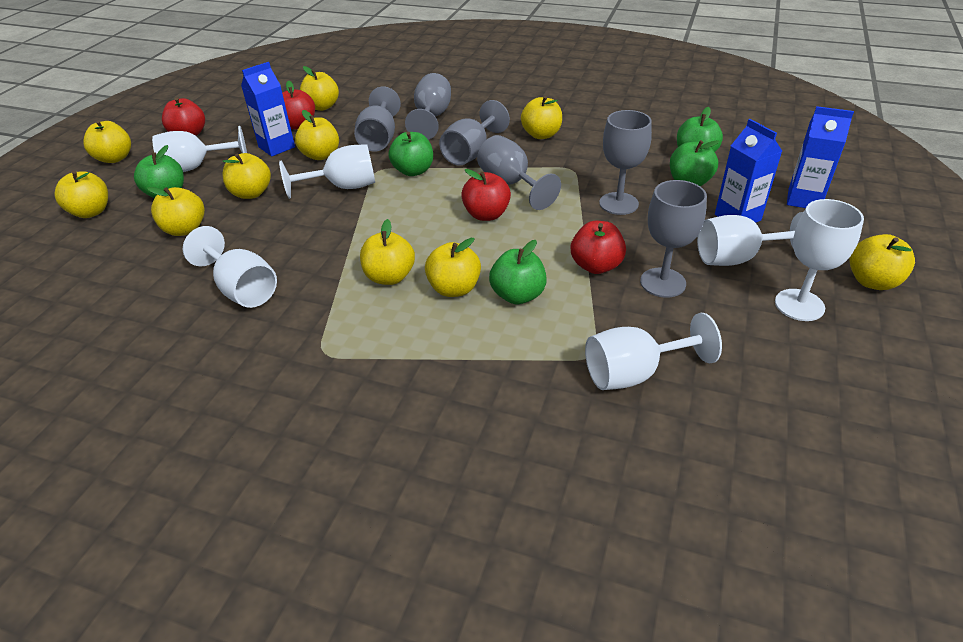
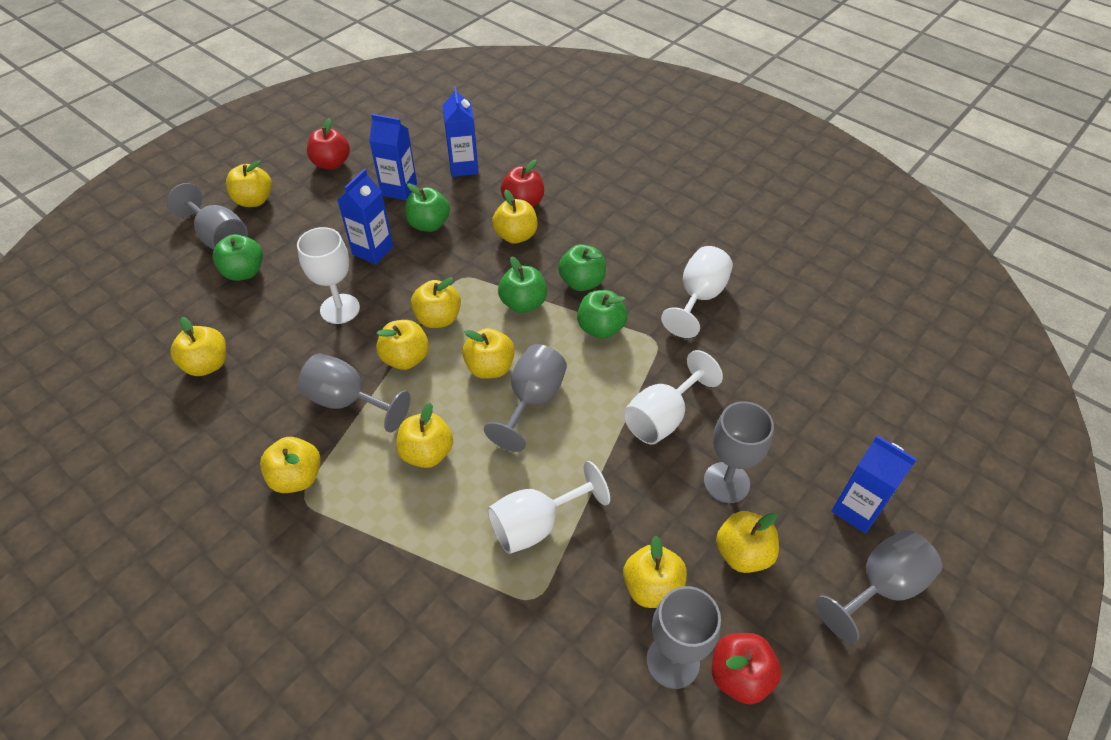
blue carton: [241,62,295,156] [715,119,782,223] [787,106,854,208] = 3 -> [338,169,393,264] [369,114,417,200] [442,86,479,177] [832,435,917,534] = 4
red apple: [162,98,205,136] [282,80,315,130] [461,169,511,221] [571,221,626,274] = 4 -> [307,118,350,170] [501,160,544,207] [712,633,782,704] = 3
white goblet: [152,126,247,172] [183,226,277,308] [279,144,375,199] [585,313,722,390] [697,212,803,266] [775,199,864,321] = 6 -> [297,227,360,324] [487,461,610,554] [623,350,723,444] [661,246,733,338] = 4

